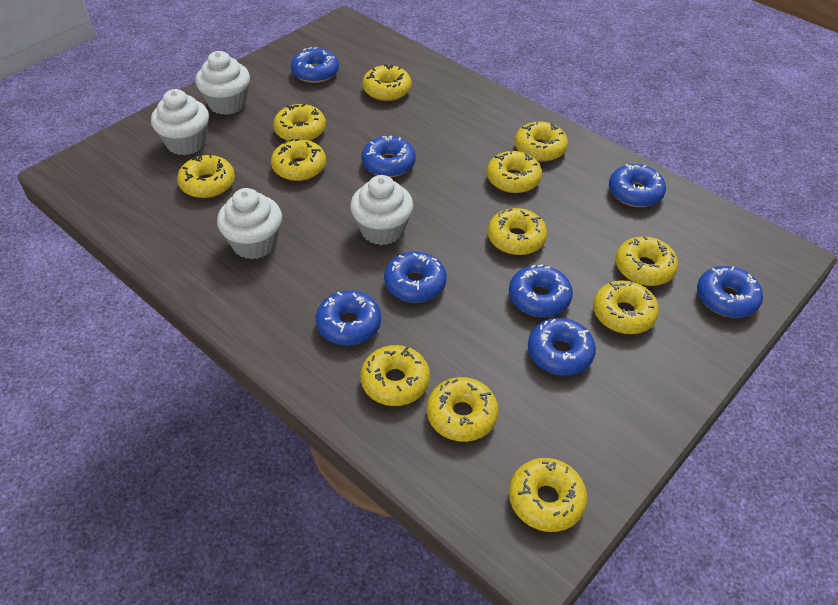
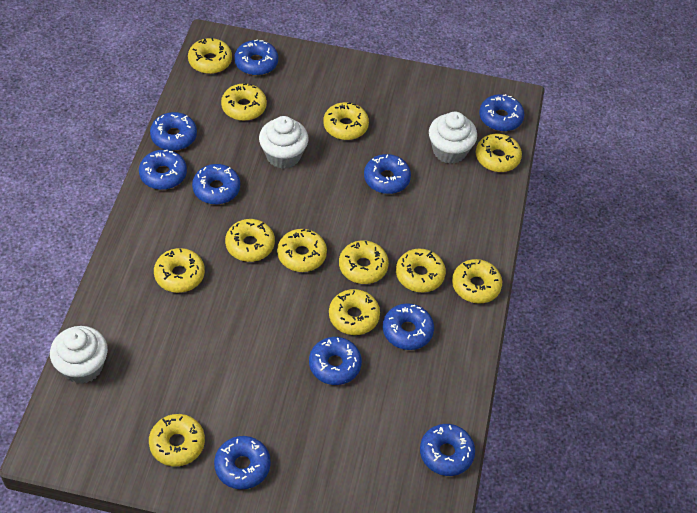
blue donut: [291,47,339,83] [316,290,381,346] [361,136,416,177] [384,251,447,303] [509,264,573,317] [528,318,596,375] [609,164,666,207] [697,266,763,318] = 8 -> [139,150,187,190] [150,112,197,151] [192,164,240,205] [214,436,271,489] [234,39,278,76] [309,337,362,385] [364,154,411,194] [383,303,434,350] [420,424,475,476] [479,94,525,131] = 10
white cupcake: [151,89,209,155] [196,51,250,115] [217,188,282,259] [350,175,413,245] = 4 -> [50,326,108,384] [259,116,308,169] [429,112,477,164] = 3

